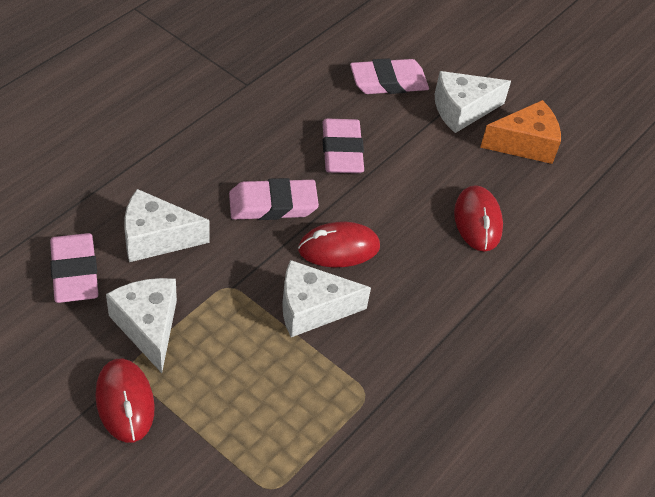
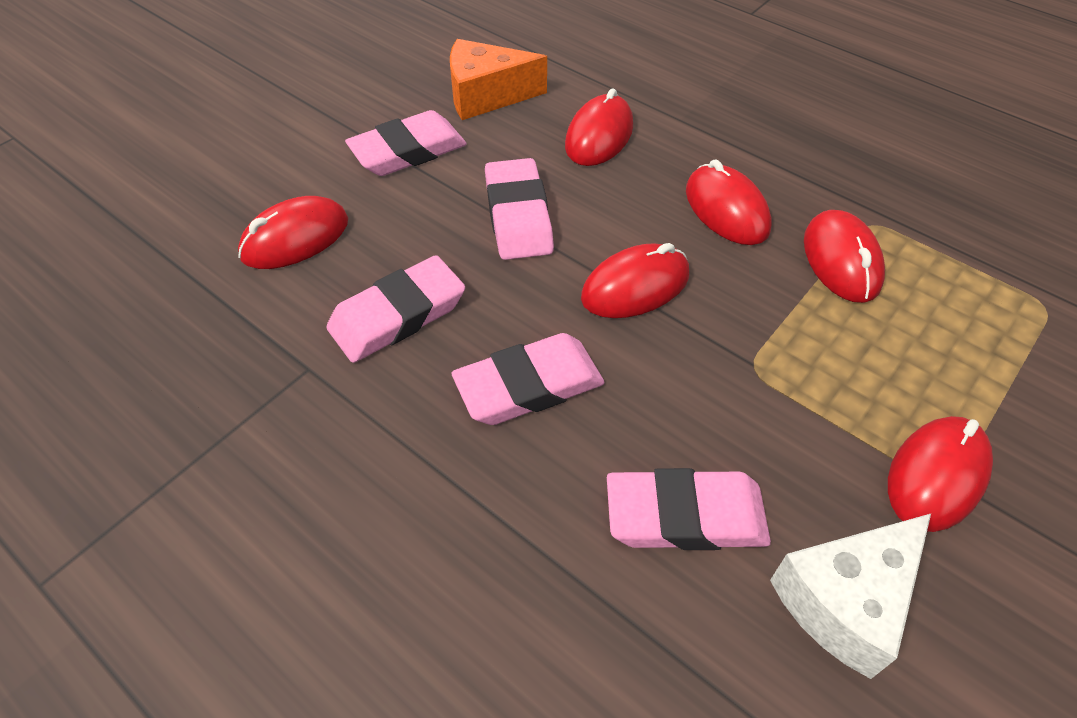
pink eraser: [50,233,98,303] [229,178,319,220] [323,119,364,173] [350,58,429,94] = 4 -> [326,255,465,363] [345,110,467,176] [452,333,605,425] [485,158,554,260] [607,468,771,550] = 5
red mouse: [95,359,155,443] [298,222,380,267] [454,185,503,252] = 3 -> [238,196,348,269] [565,88,633,166] [581,243,689,318] [686,159,771,245] [804,210,885,303] [888,416,993,532] = 6
white cheese: [106,278,177,373] [124,189,209,262] [282,260,371,337] [435,71,511,133] = 4 -> [770,514,931,679] = 1

